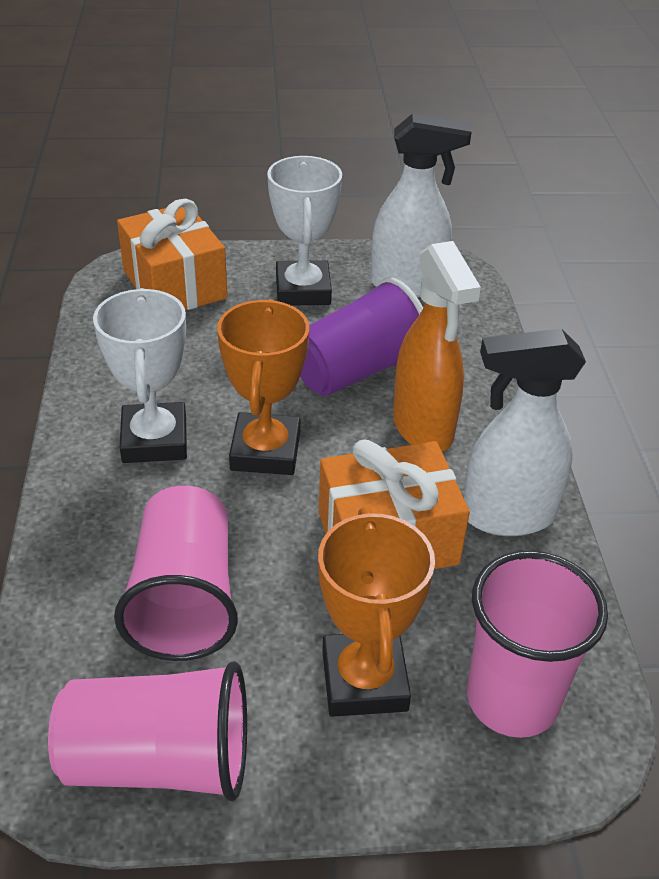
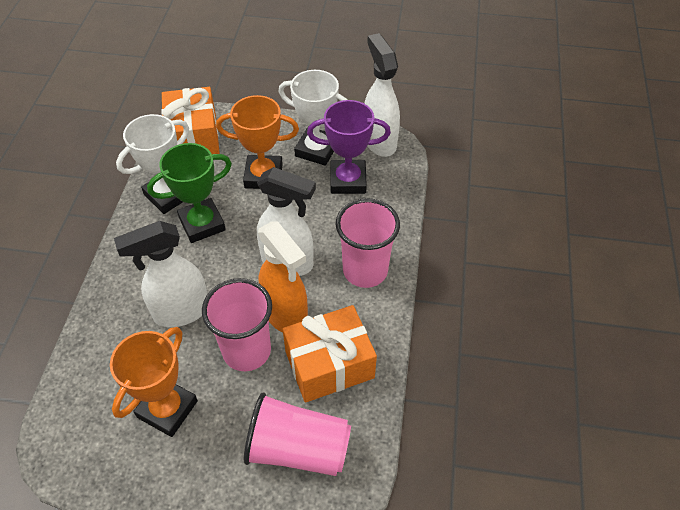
green trophy: none = 0 -> [147,143,232,243] = 1
purple cup: [300,277,423,396] = 1 -> none = 0
purple trophy: none = 0 -> [307,100,391,194] = 1
white spray bottle: [371,113,472,297] [464,328,586,536] = 2 -> [114,221,207,327] [257,167,316,276] [364,33,400,157] = 3

